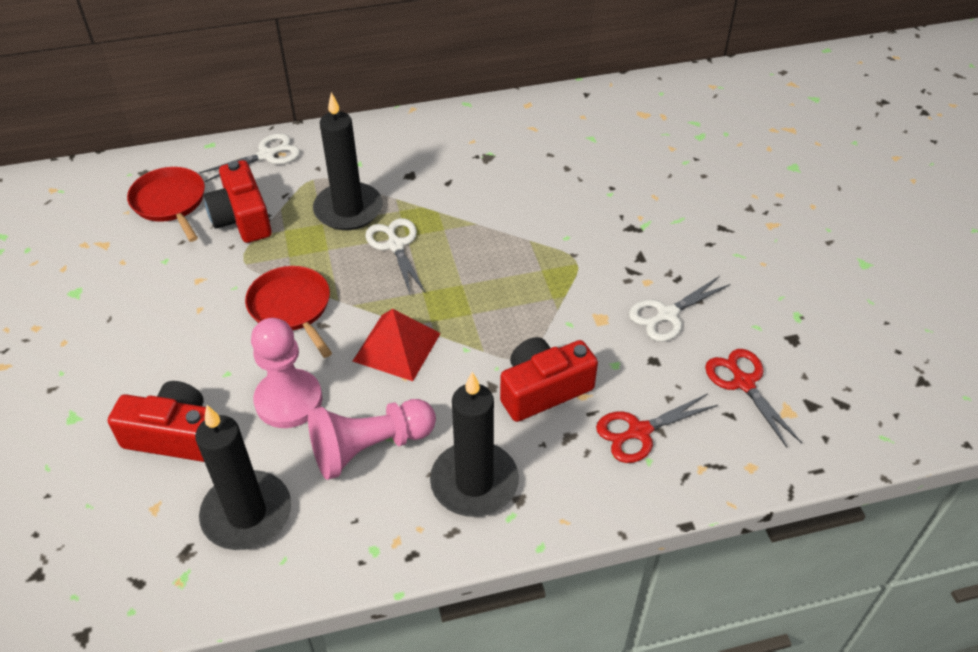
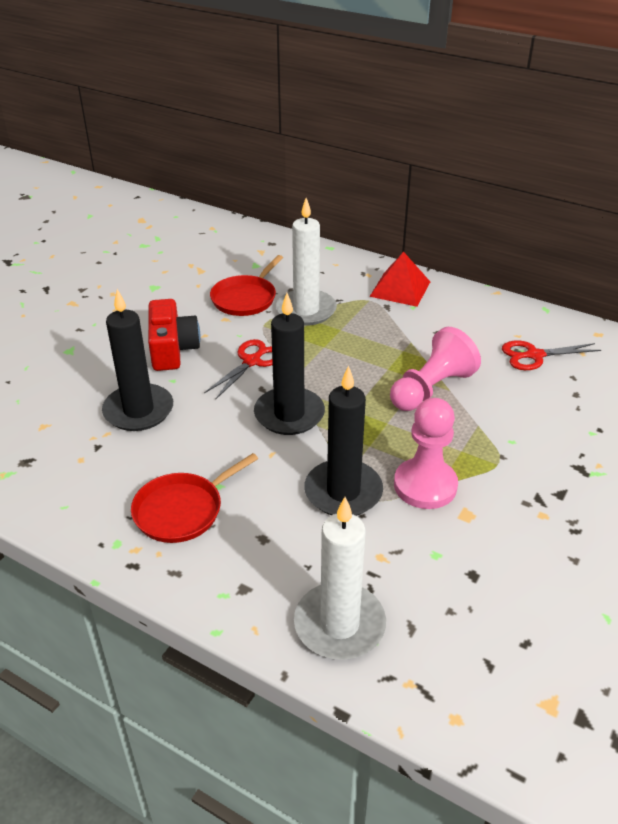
red camera: [108,381,206,462] [204,160,272,243] [500,337,598,422] = 3 -> [148,299,200,371] = 1
white candle: none = 0 -> [276,198,337,325] [294,497,386,660] = 2
white scissors: [199,133,300,182] [365,218,426,296] [629,276,731,342] = 3 -> none = 0

